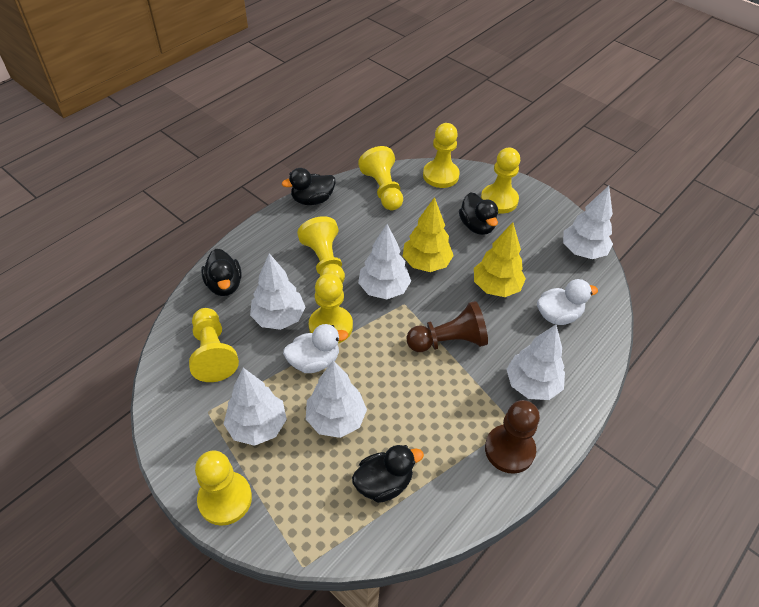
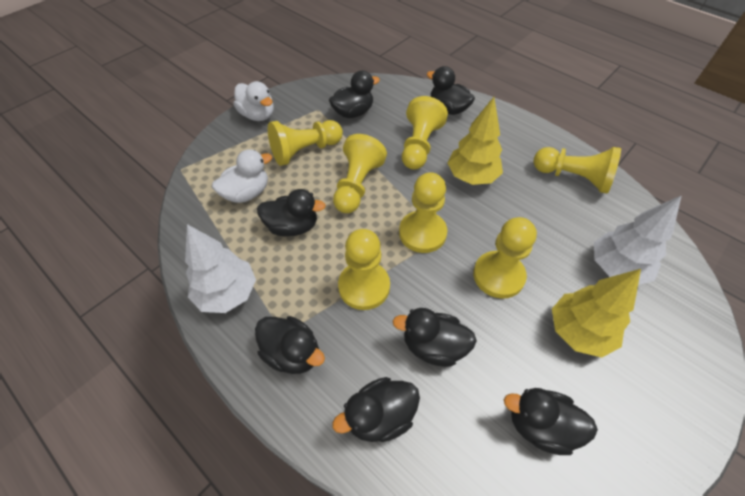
black duck: [201,249,242,296] [282,168,336,205] [352,445,424,503] [459,193,498,235] = 4 -> [255,316,325,374] [257,189,326,237] [329,71,380,118] [332,377,420,442] [393,308,477,367] [427,66,475,115] [504,388,598,455] = 7
brown pawn: [406,301,488,352] [485,400,540,474] = 2 -> none = 0
white tree: [224,368,287,446] [250,253,305,330] [306,360,367,438] [358,224,411,299] [506,324,565,400] [563,186,613,259] = 6 -> [185,224,256,313] [594,195,682,285] = 2

